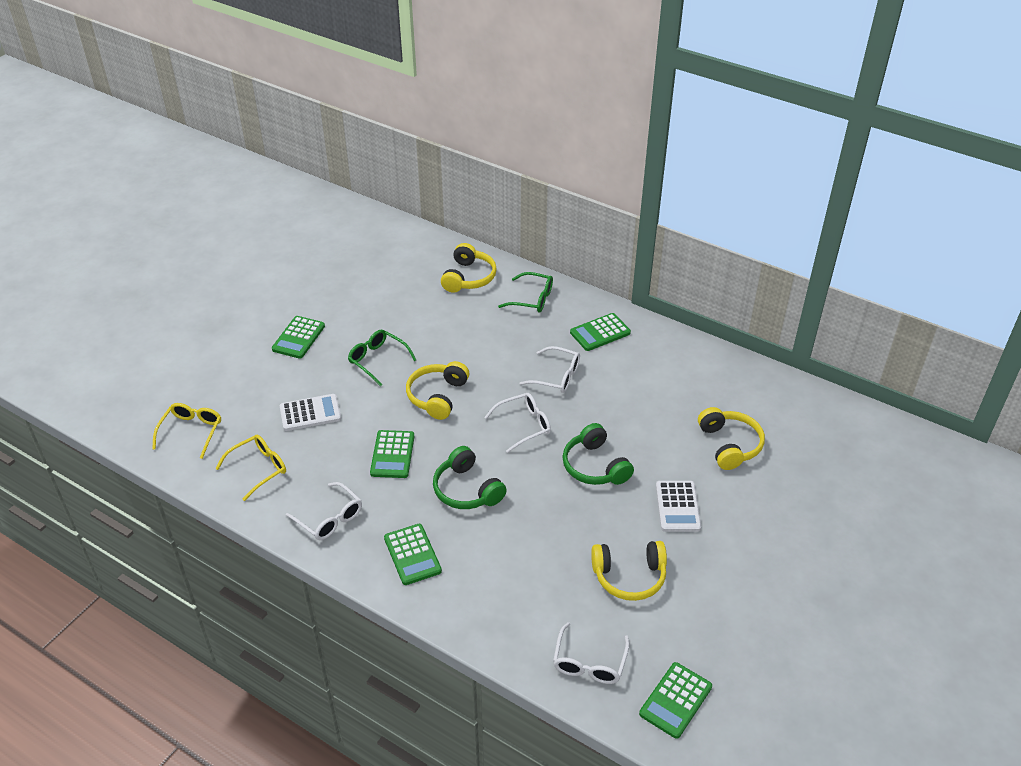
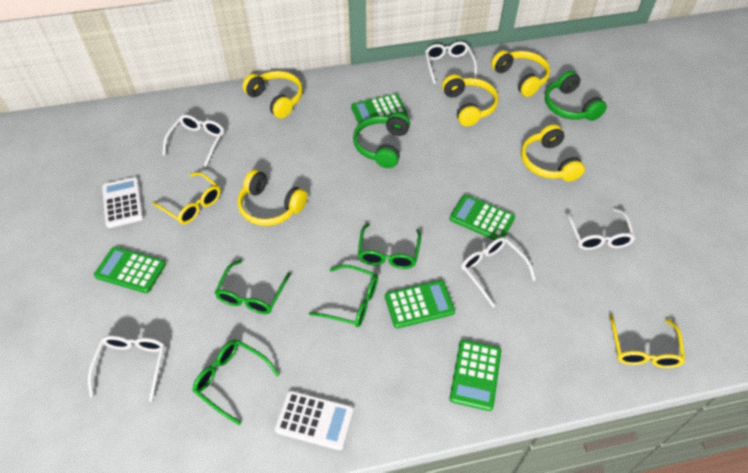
green glasses: [348,330,416,386] [498,272,553,313] = 2 -> [192,339,280,425] [215,260,291,314] [309,265,378,327] [358,223,421,269] = 4
white glasses: [286,482,362,540] [484,393,551,453] [519,346,580,393] [553,622,630,684] = 4 -> [88,336,165,402] [162,115,224,167] [425,42,477,84] [461,237,536,308] [565,208,635,250] = 5
yellow headphones: [406,361,469,420] [441,243,497,293] [591,541,667,601] [698,407,765,470] = 4 -> [238,169,308,226] [243,71,303,119] [442,74,498,126] [491,50,550,97] [521,124,585,182] = 5

